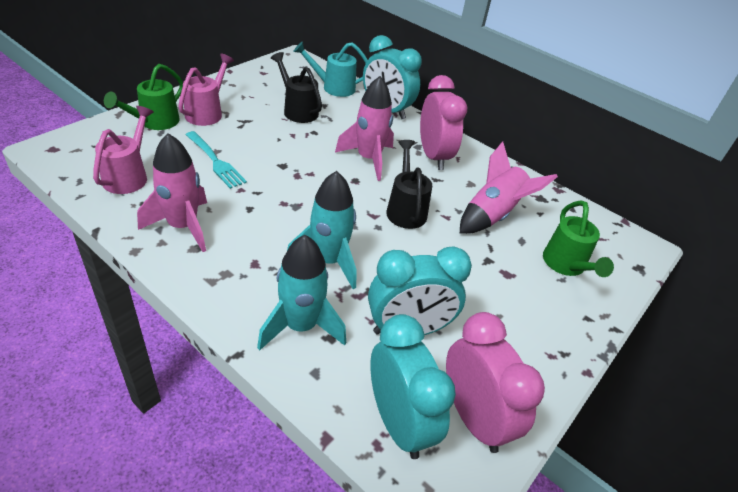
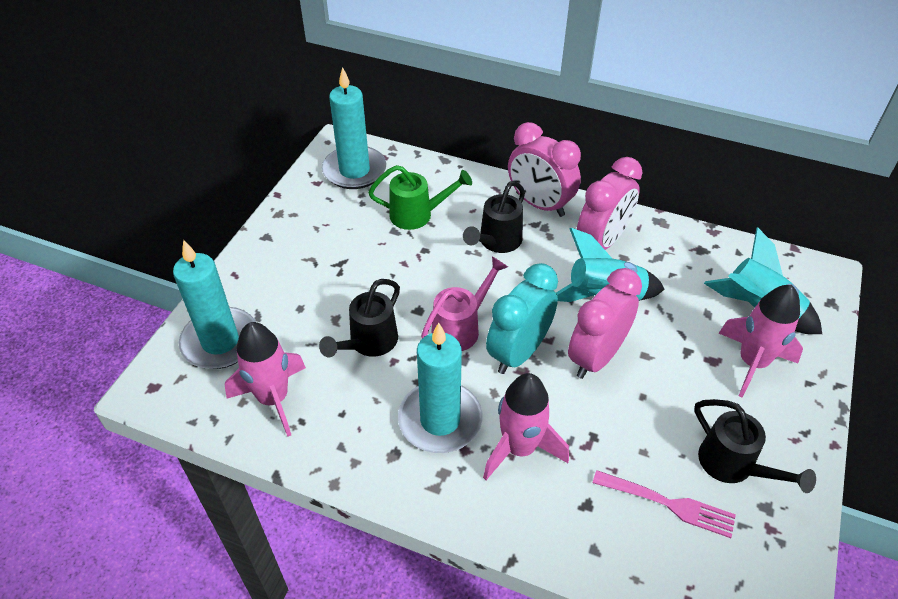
black watering can: [271,52,322,123] [386,140,432,229] = 2 -> [319,279,400,358] [463,181,525,253] [694,399,816,493] = 3
green watering can: [104,64,183,130] [543,201,614,277] = 2 -> [368,165,472,230] = 1
pink clock: [420,75,467,170] [446,312,545,453] = 2 -> [508,122,581,217] [568,268,642,379] [577,157,642,250] = 3
pink fork: none = 0 -> [593,470,736,538] = 1
pink watering can: [93,106,154,194] [178,54,234,126] = 2 -> [421,257,508,351] = 1
turquoise candle: none = 0 -> [173,239,256,369] [322,67,386,189] [398,323,482,453] = 3
turquoise clock: [363,35,422,119] [368,246,472,335] [371,314,456,459] = 3 -> [486,263,558,374] = 1
turquoise fork: [186,131,247,189] = 1 -> none = 0
turquoise watering can: [293,41,368,97] = 1 -> none = 0

